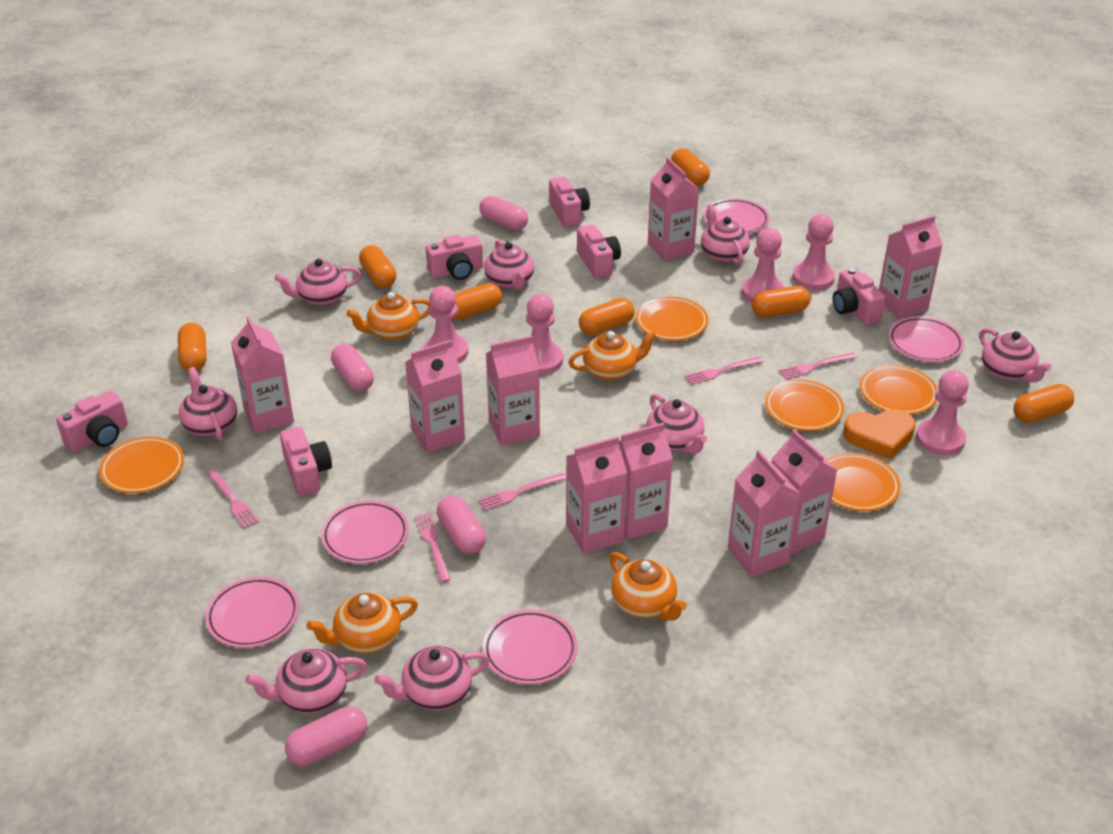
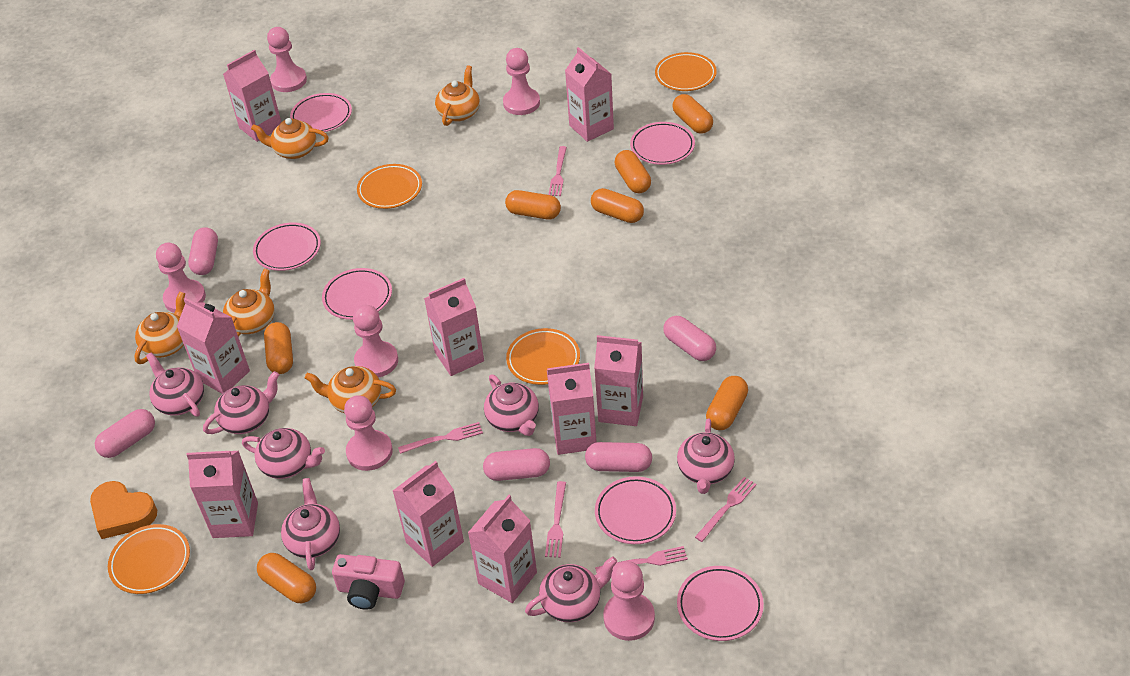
orange plate: [99,437,184,493] [636,297,708,341] [765,380,844,431] [826,453,901,511] [860,365,937,415] = 5 -> [108,524,190,594] [357,164,422,209] [506,328,580,385] [655,52,717,91] = 4
orange teapot: [307,593,418,654] [346,292,430,340] [568,331,657,381] [609,552,687,621] = 4 -> [134,291,185,364] [223,269,275,337] [251,118,329,159] [305,366,396,413] [435,65,480,126] = 5
pink camera: [56,391,128,452] [280,427,332,496] [426,235,483,280] [549,177,590,228] [577,225,621,279] [833,268,886,325] = 6 -> [332,554,405,610] = 1
pink capsule: [285,706,367,766] [331,344,374,391] [437,496,486,554] [479,196,528,230] = 4 -> [95,409,155,458] [188,227,218,275] [483,448,550,481] [585,442,652,472] [663,316,716,361] = 5
pink pawn: [424,286,468,363] [526,294,563,375] [742,228,784,302] [792,214,835,290] [916,370,969,455] = 5 -> [156,243,206,313] [267,27,307,92] [344,395,393,471] [353,305,398,378] [503,48,540,115] [603,561,655,641] = 6
pink plate: [205,577,299,648] [321,500,409,564] [483,610,578,684] [704,198,770,234] [888,316,964,362] = 5 -> [253,222,321,271] [290,93,352,132] [322,268,392,320] [595,476,676,544] [630,122,695,165] [677,566,764,641] = 6
pink teapot: [179,367,237,441] [245,649,367,713] [275,259,361,306] [375,646,490,711] [484,239,534,290] [646,394,707,454] [701,204,750,265] [979,328,1051,383] = 8 -> [146,353,204,417] [203,371,279,434] [242,428,325,479] [281,478,340,570] [484,374,539,436] [525,556,617,622] [677,418,735,494] = 7

